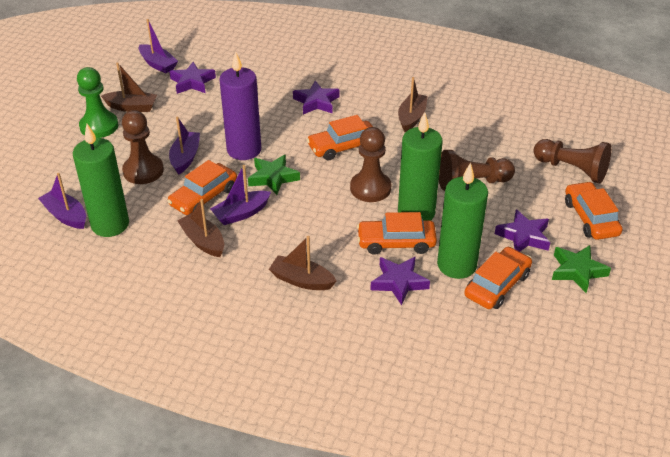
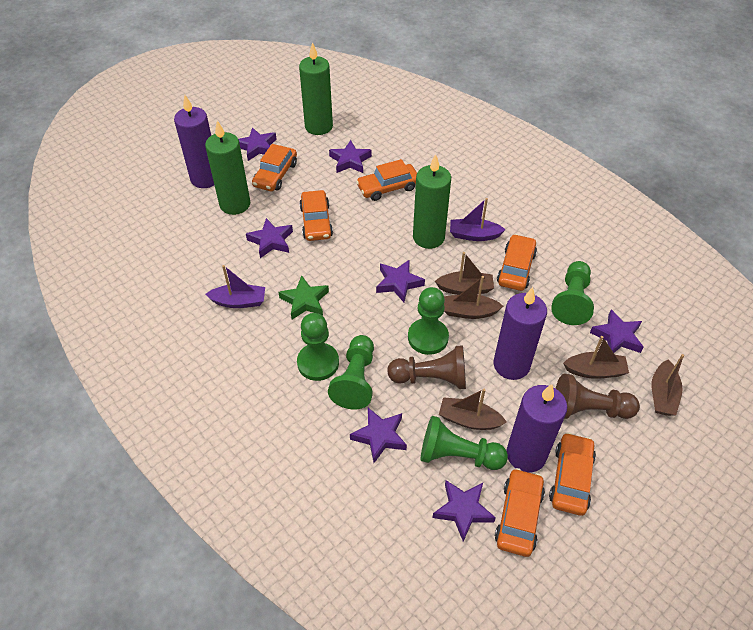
brown boat: [101,63,157,112] [177,199,224,257] [269,236,337,290] [398,77,428,132] = 4 -> [435,252,494,295] [439,389,507,430] [444,276,503,319] [563,336,629,379] [652,354,684,416] = 5
brown pawn: [122,110,164,184] [350,127,391,202] [439,150,515,191] [534,139,611,183] = 4 -> [387,345,466,389] [556,373,640,419] = 2
green pawn: [77,67,118,138] = 1 -> [297,313,339,381] [328,335,374,409] [408,287,449,355] [420,416,508,470] [551,261,594,325] = 5
green star: [248,154,300,195] [552,245,611,293] = 2 -> [278,275,329,320] = 1
orange car: [167,160,237,215] [307,115,373,160] [357,212,437,255] [464,247,532,309] [565,181,622,240] = 5 -> [252,144,297,191] [299,190,333,241] [356,159,417,201] [495,468,545,557] [497,234,537,291] [549,432,596,516] = 6
purple boat: [38,173,86,229] [139,19,178,74] [169,117,200,175] [210,165,271,225] = 4 -> [205,265,265,308] [450,198,506,241] = 2
purple candle: [219,51,261,160] = 1 -> [174,95,214,188] [494,287,547,380] [507,384,567,473] = 3
purple star: [169,62,216,94] [293,81,340,114] [370,256,430,306] [495,209,550,252] = 4 -> [239,127,277,161] [246,218,293,258] [329,140,372,173] [350,408,407,463] [376,259,425,302] [432,480,496,542] [590,309,643,353] = 7

